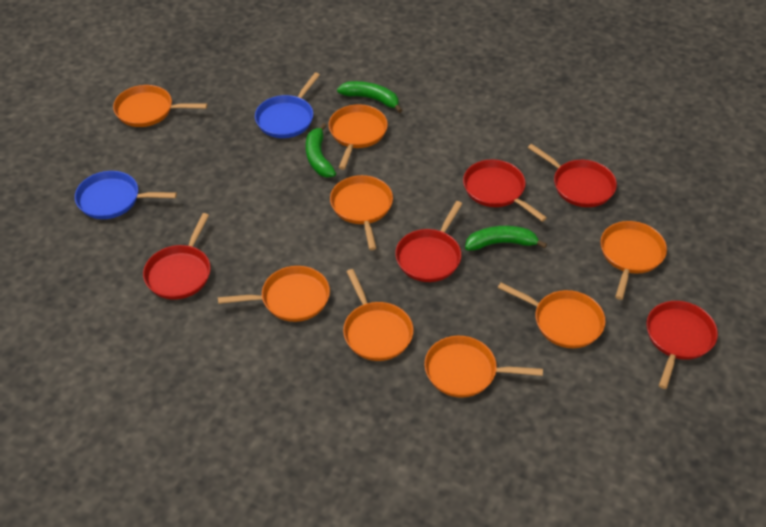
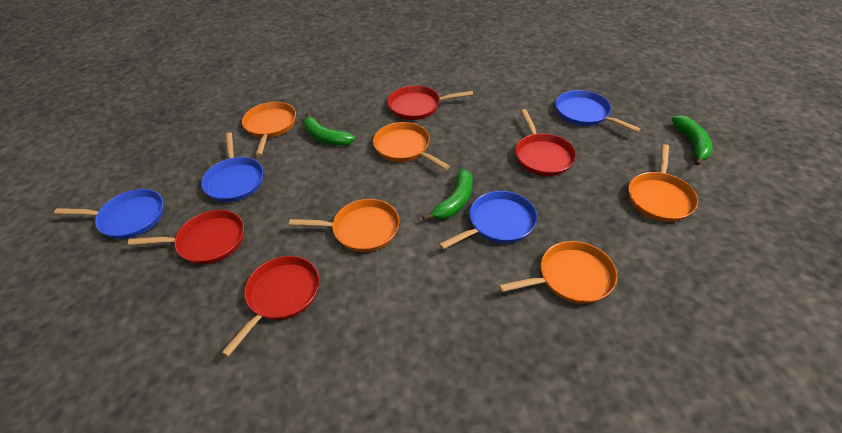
blue pan: [75,171,177,219] [255,73,320,138] = 2 -> [54,189,164,239] [201,132,263,202] [439,191,537,249] [555,90,641,132] = 4
orange pan: [113,85,207,127] [218,266,330,322] [329,104,388,170] [330,175,393,250] [343,269,413,361] [424,336,543,398] [498,283,605,348] [600,221,667,300] = 8 -> [242,102,296,156] [289,199,400,252] [373,122,450,170] [499,241,617,304] [628,144,698,222] = 5
red pan: [143,213,211,299] [395,201,462,282] [463,159,547,222] [528,144,617,207] [647,301,718,389] = 5 -> [128,210,244,264] [221,256,319,357] [388,86,473,120] [515,109,576,176] = 4

